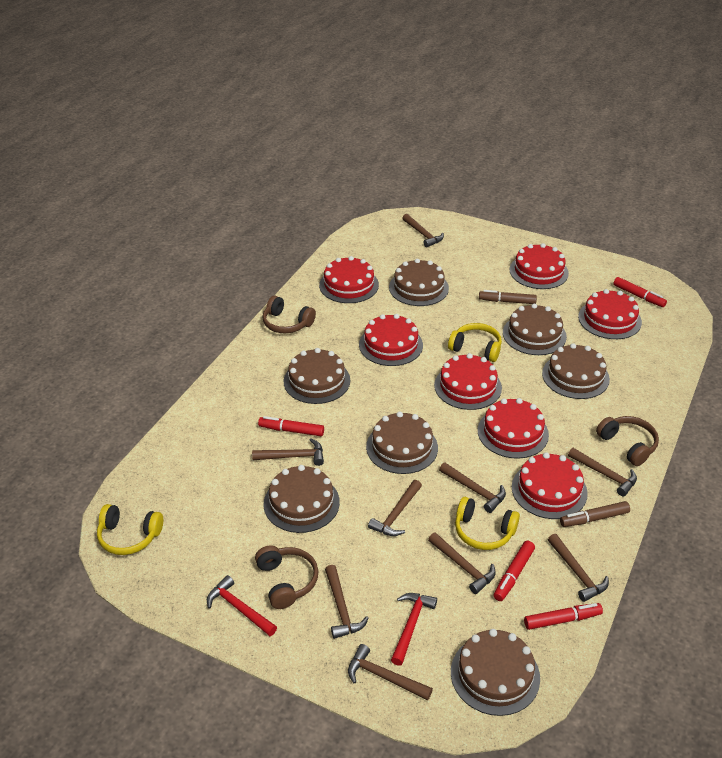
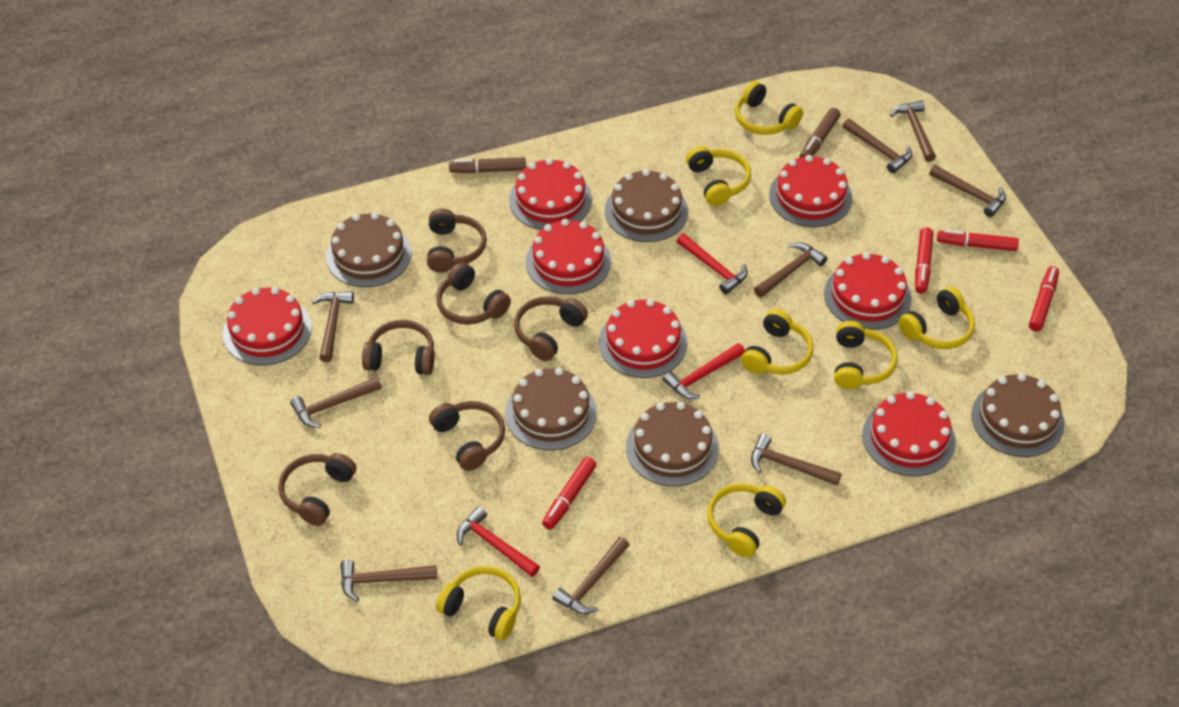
brown cake: [264,465,340,533] [284,348,350,404] [366,411,438,474] [389,259,449,306] [451,629,540,716] [503,304,567,355] [542,343,610,399] = 7 -> [326,213,412,287] [505,368,597,450] [605,169,688,242] [626,402,719,486] [971,373,1065,457] = 5
brown headphones: [255,545,318,609] [263,296,316,333] [596,416,659,466] = 3 -> [278,453,356,526] [362,320,434,375] [427,208,487,273] [429,401,505,471] [436,262,511,325] [514,296,588,361] = 6
red hammer: [207,575,277,636] [391,593,437,666] = 2 -> [457,506,540,577] [663,343,745,399] [677,233,748,294] = 3
yellow headphones: [97,504,163,555] [448,323,502,362] [455,497,520,550] = 3 -> [436,566,521,640] [686,146,751,206] [707,483,786,558] [735,81,803,135] [741,309,813,375] [834,321,898,390] [899,287,975,349] = 7

